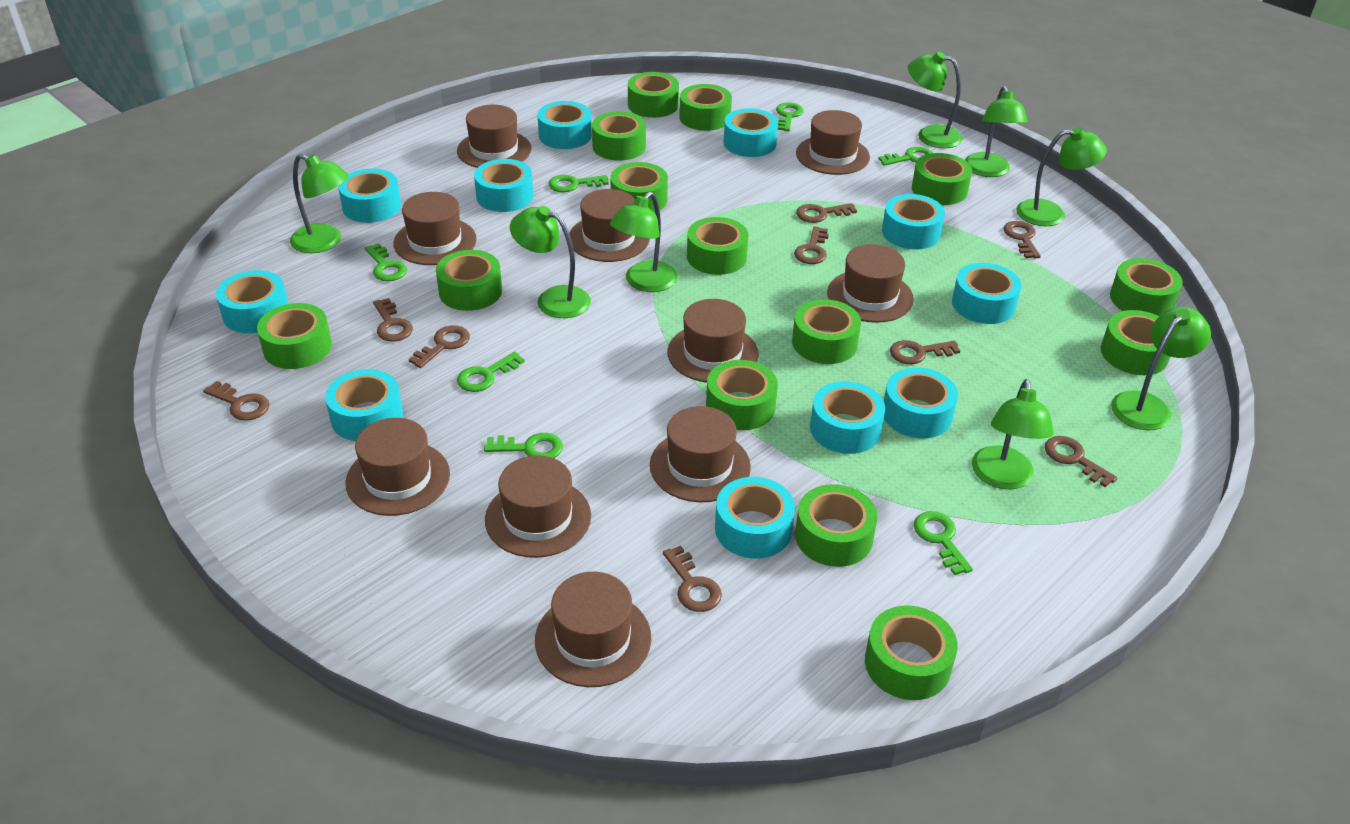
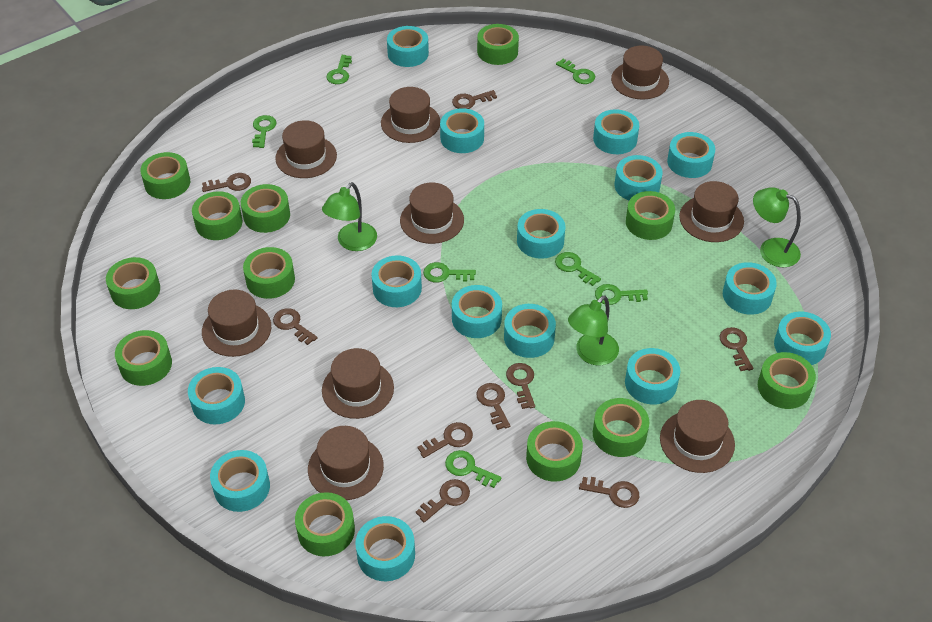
brown hat: [345,418,450,516] [393,192,477,265] [457,105,532,168] [485,455,591,558] [535,572,651,687] [569,189,650,262] [650,406,751,502] [667,299,759,382] [796,110,870,175] [827,244,914,323] = 10 -> [202,289,271,357] [275,120,337,178] [308,426,384,500] [322,348,394,419] [381,87,440,143] [400,182,464,244] [611,45,669,100] [660,400,735,473] [679,181,744,242] = 9
green lamp: [290,154,348,253] [510,206,591,318] [610,192,677,292] [908,52,962,148] [965,86,1028,177] [972,379,1054,489] [1016,127,1107,226] [1111,306,1211,430] = 8 -> [322,182,377,251] [568,295,619,366] [753,187,801,267] = 3
green tape: [257,303,332,369] [436,250,502,311] [592,111,646,161] [610,162,668,213] [628,72,679,118] [679,84,732,131] [687,217,748,275] [706,360,778,430] [792,299,861,364] [795,484,878,567] [865,605,958,700] [912,153,972,205] [1101,310,1170,375] [1110,258,1183,317] = 14 -> [106,257,160,309] [115,330,172,386] [140,152,190,199] [192,191,242,240] [241,184,290,233] [243,247,295,299] [295,492,355,556] [477,24,519,65] [526,421,583,482] [593,398,649,457] [626,191,675,240] [758,352,816,409] = 12
turquoise tape: [216,270,288,333] [325,369,403,441] [338,168,401,223] [474,159,533,212] [538,101,592,149] [715,477,795,559] [724,108,778,157] [810,381,885,454] [882,194,945,250] [884,368,958,438] [952,263,1022,324] = 11 -> [188,367,245,424] [210,450,270,512] [355,516,415,581] [371,255,422,307] [387,26,429,67] [440,108,484,153] [452,285,502,338] [504,304,556,358] [517,209,565,259] [593,109,639,154] [615,155,663,200] [625,348,680,405] [667,132,715,178] [723,262,777,315] [774,312,831,365] = 15

